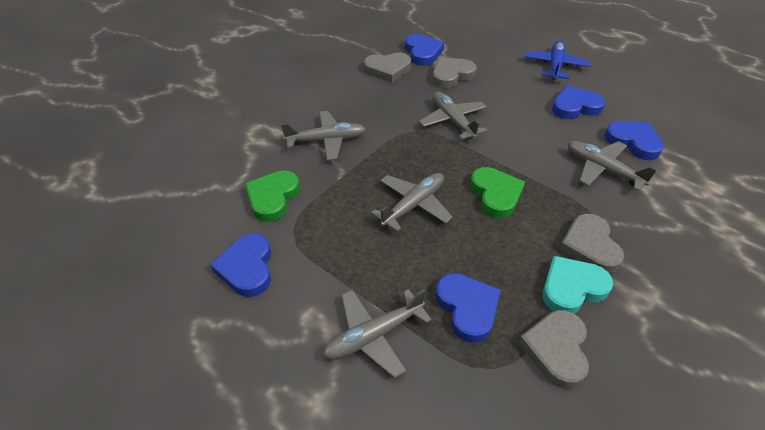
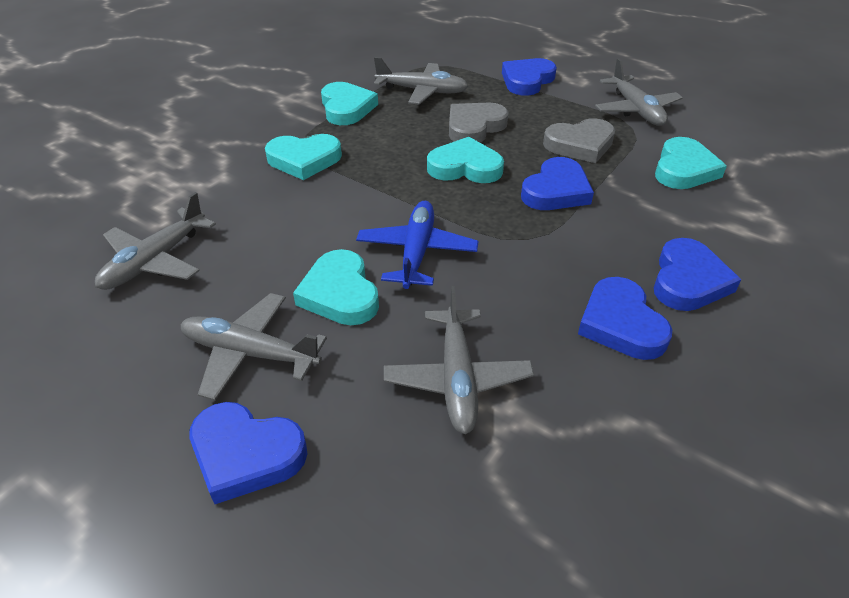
green heart: [245,171,300,222] [470,167,525,218] = 2 -> none = 0
grey heart: [364,52,411,83] [432,57,477,88] [518,310,589,389] [559,214,624,274] = 4 -> [449,103,509,143] [543,118,615,163] = 2
turquoise heart: [542,256,613,314] = 1 -> [265,134,342,180] [293,249,379,325] [321,82,378,125] [427,137,504,183] [655,137,727,189] = 5

